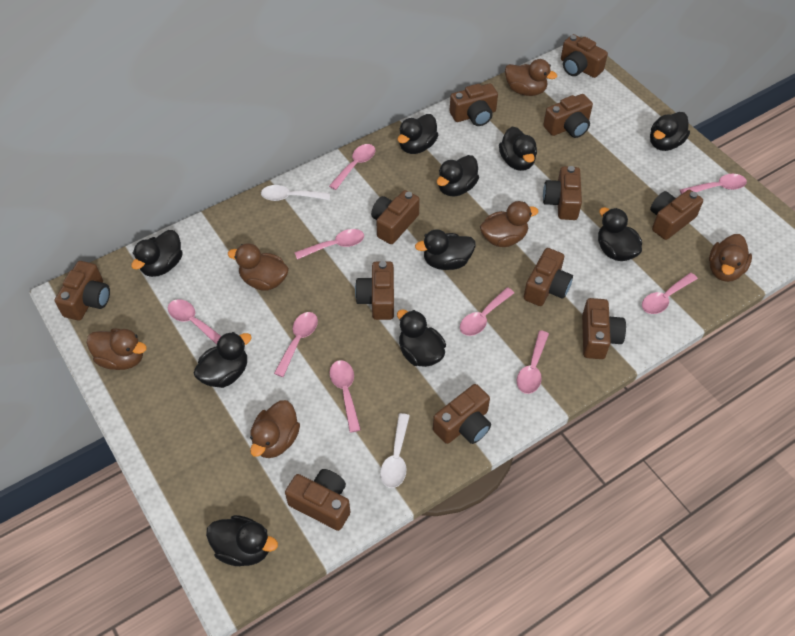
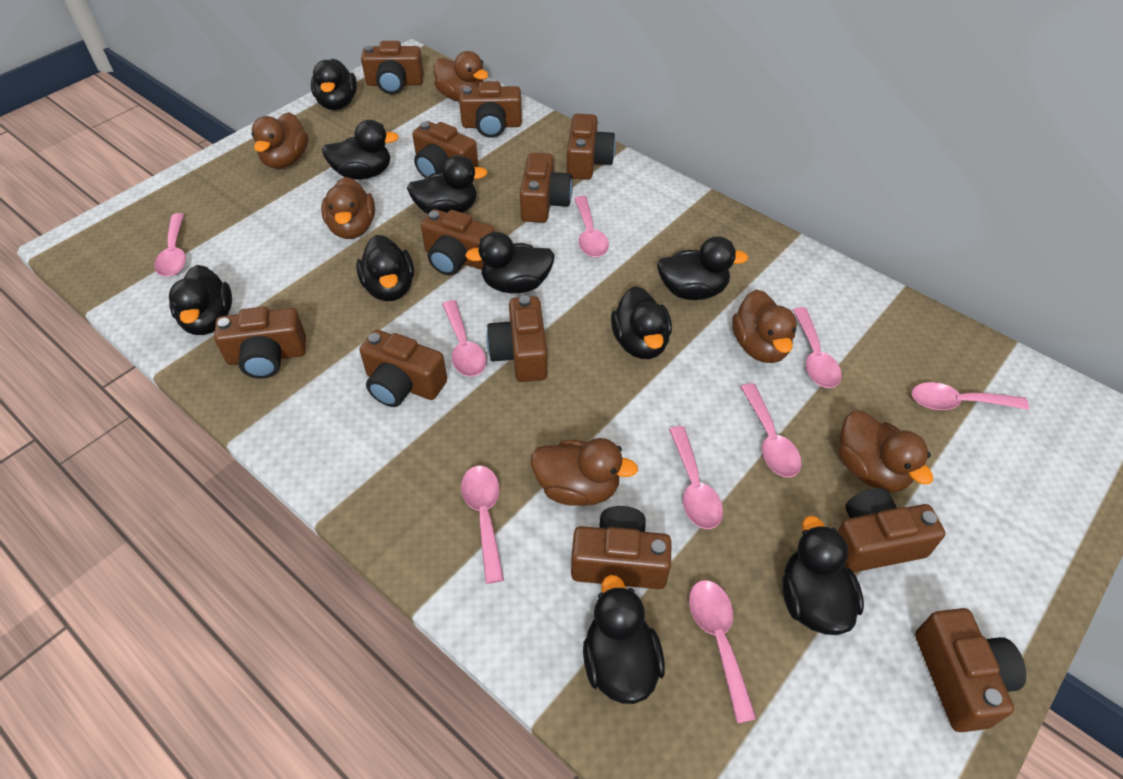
white spoon: [261,185,330,201] [380,413,410,488] = 2 -> none = 0

